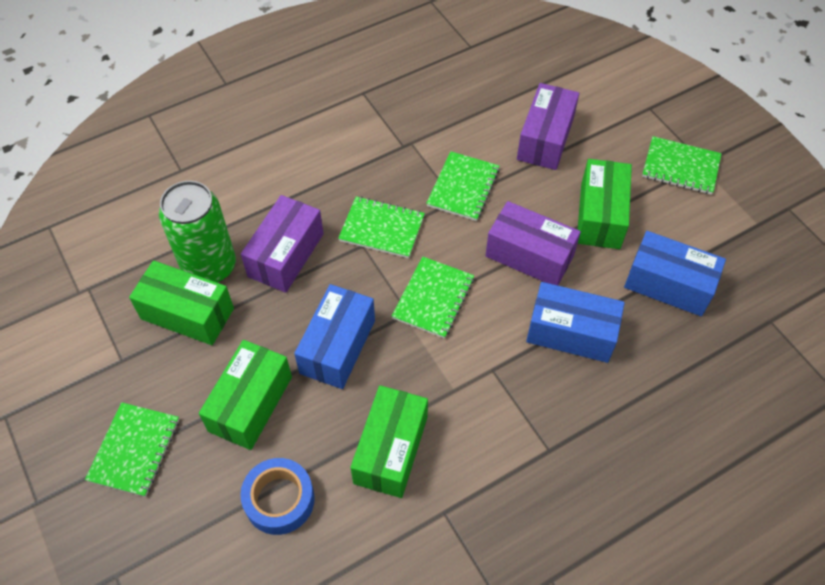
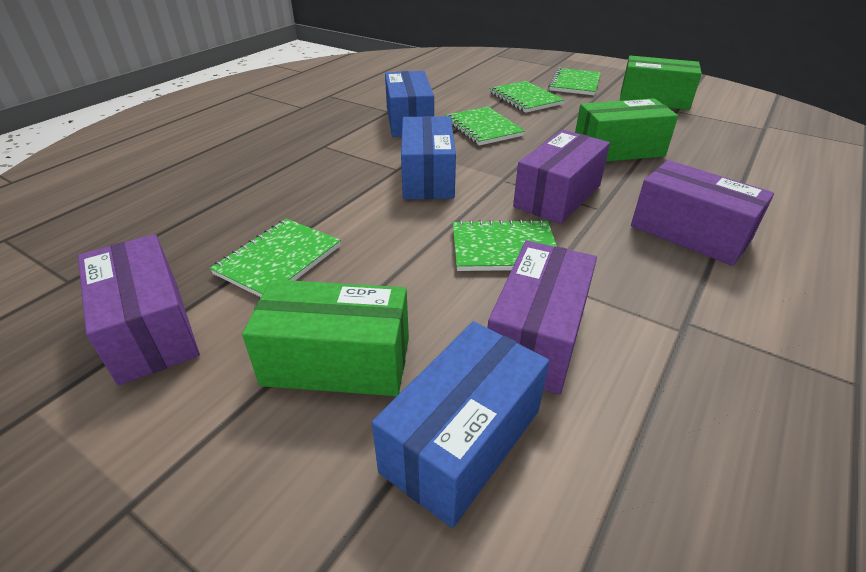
blue tape: [240,458,315,535] = 1 -> none = 0
green box: [129,260,234,345] [199,340,292,450] [350,385,428,498] [578,159,632,249] = 4 -> [242,279,409,396] [575,98,678,162] [620,56,702,110] = 3
green can: [159,181,236,283] = 1 -> none = 0
purple box: [241,195,324,293] [485,201,581,285] [517,83,579,170] = 3 -> [78,234,200,385] [487,241,597,395] [513,130,610,224] [631,160,774,266] = 4

